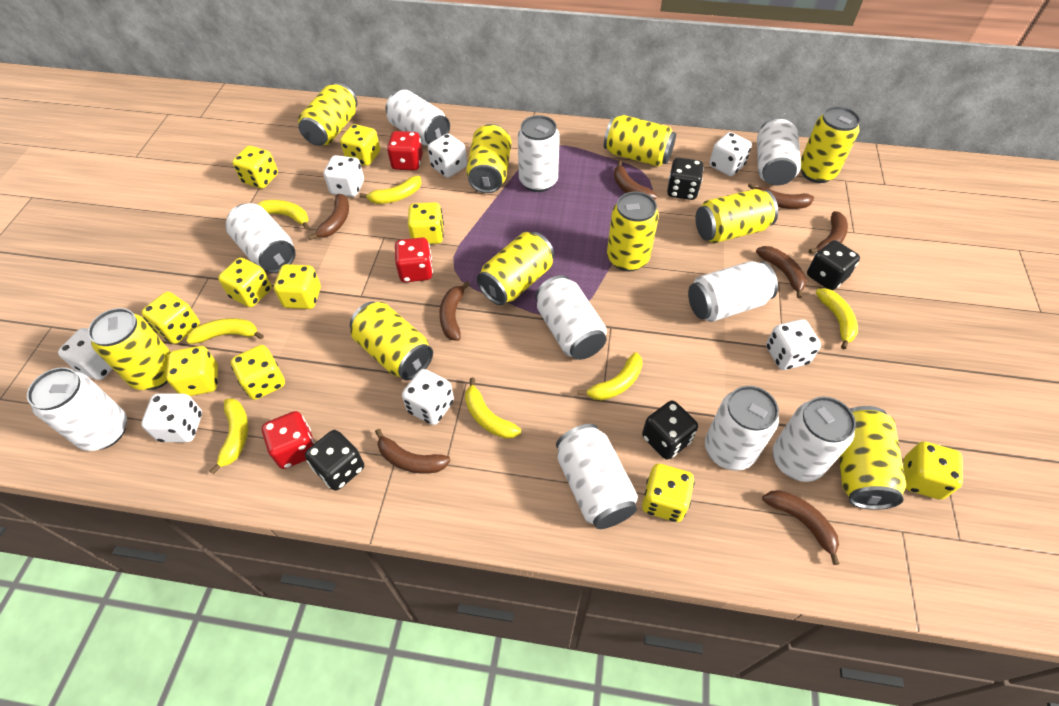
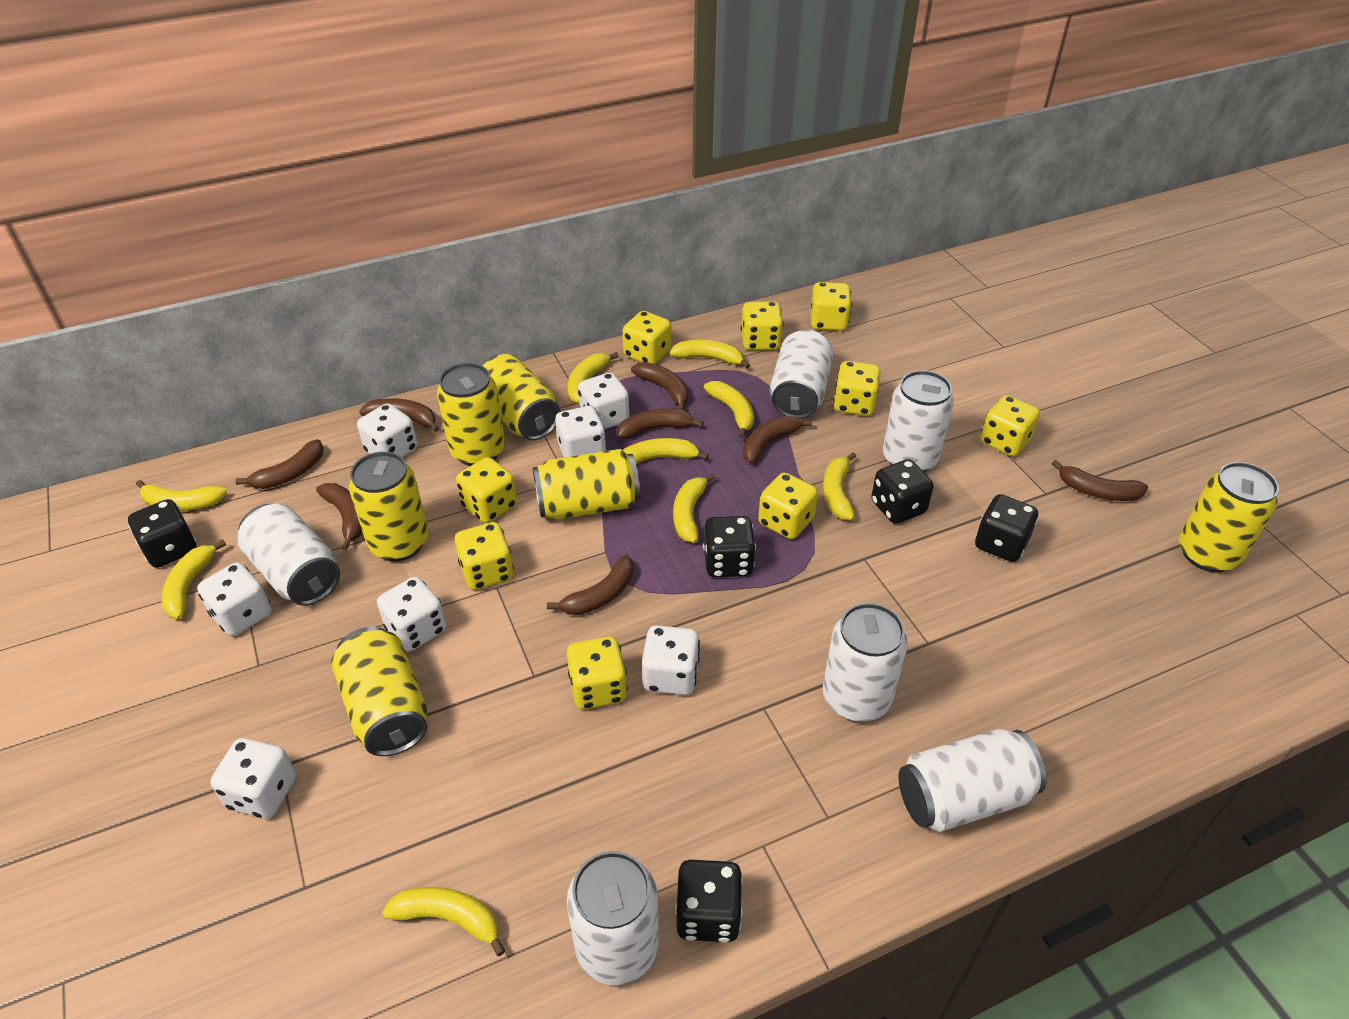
black dice: [305,430,364,491] [642,401,698,460] [667,158,704,200] [807,240,860,290] = 4 -> [128,499,197,568] [675,860,743,943] [703,516,756,577] [871,459,934,524] [975,494,1038,562] = 5
red dice: [262,411,315,469] [387,131,423,171] [395,238,433,282] = 3 -> none = 0
white can: [27,367,127,451] [226,203,296,273] [386,90,450,146] [518,115,560,192] [535,275,607,360] [556,424,638,529] [688,261,778,322] [705,386,779,471] [757,117,801,186] [772,397,856,482] = 10 -> [237,504,340,606] [567,851,659,985] [770,330,833,419] [823,603,908,722] [883,370,954,472] [898,729,1047,832] = 6
yellow banana: [186,318,264,344] [210,399,248,474] [257,200,309,230] [360,176,422,204] [465,378,521,439] [578,352,643,401] [816,288,858,349] = 7 -> [136,480,227,511] [161,539,226,619] [382,887,505,956] [567,352,619,403] [623,438,709,464] [670,340,750,369] [673,473,715,543] [704,381,754,438] [823,452,856,520] = 9
yellow can: [88,308,171,390] [298,83,357,146] [350,302,433,380] [466,124,511,193] [477,232,554,305] [604,115,676,167] [607,192,659,271] [695,189,778,243] [801,106,860,183] [839,406,906,510] = 10 -> [331,627,428,756] [349,452,429,561] [437,363,505,466] [481,354,561,440] [533,449,640,520] [1179,462,1279,572] = 6
yellow dice: [141,292,200,344] [166,346,218,396] [218,258,272,307] [231,345,285,400] [232,146,278,189] [274,264,321,309] [340,124,380,166] [408,202,444,244] [642,464,695,522] [903,442,963,500] = 10 -> [455,522,514,590] [456,457,517,523] [567,637,628,709] [623,311,671,364] [741,301,783,350] [758,473,818,539] [811,282,852,331] [833,361,881,416] [981,395,1040,457] = 9

